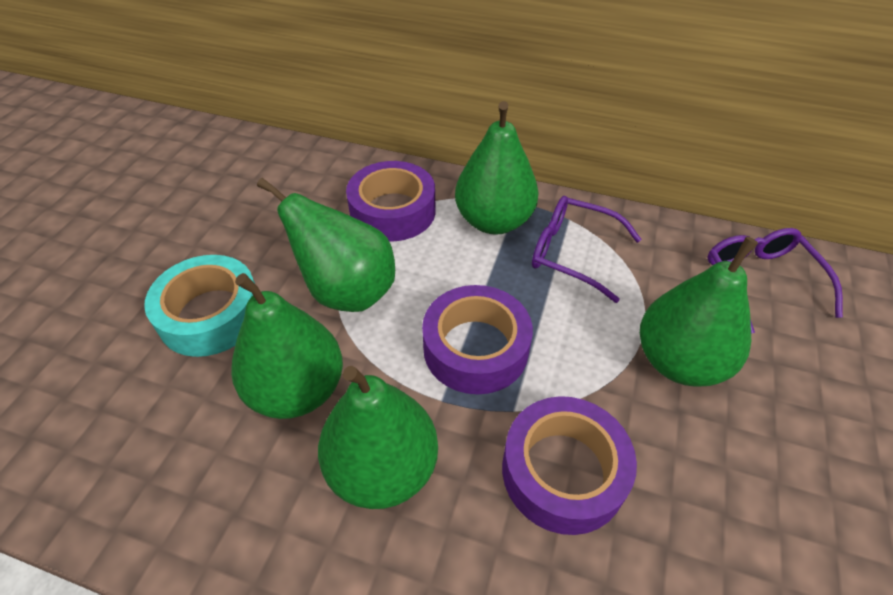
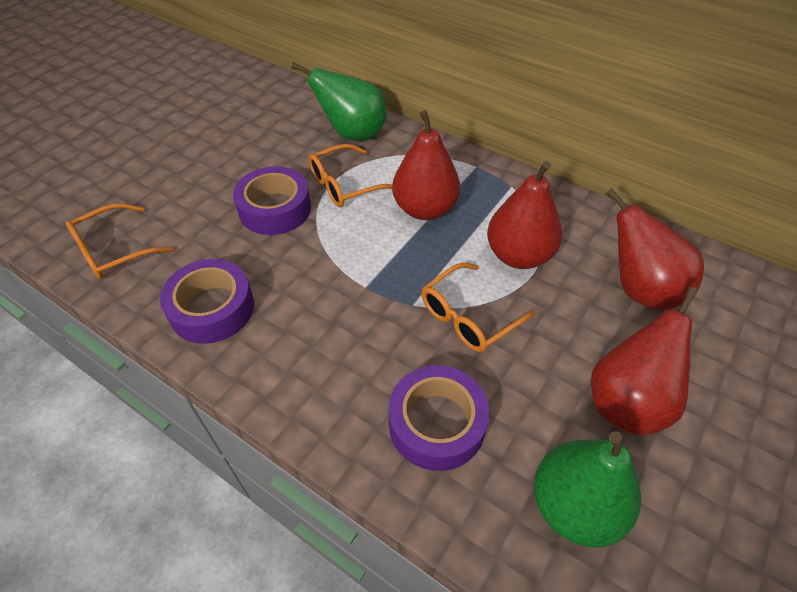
green pear: [231,273,343,419] [257,178,395,312] [318,366,438,509] [455,101,539,235] [640,237,758,386] = 5 -> [292,62,387,141] [534,431,641,548] = 2
orange glasses: none = 0 -> [66,203,173,279] [308,144,392,207] [422,263,536,352] = 3
purple glasses: [532,196,642,303] [707,228,843,334] = 2 -> none = 0
red pear: none = 0 -> [392,110,460,220] [487,161,562,269] [591,286,698,436] [605,188,704,310] = 4
turquoise tape: [144,255,255,357] = 1 -> none = 0

